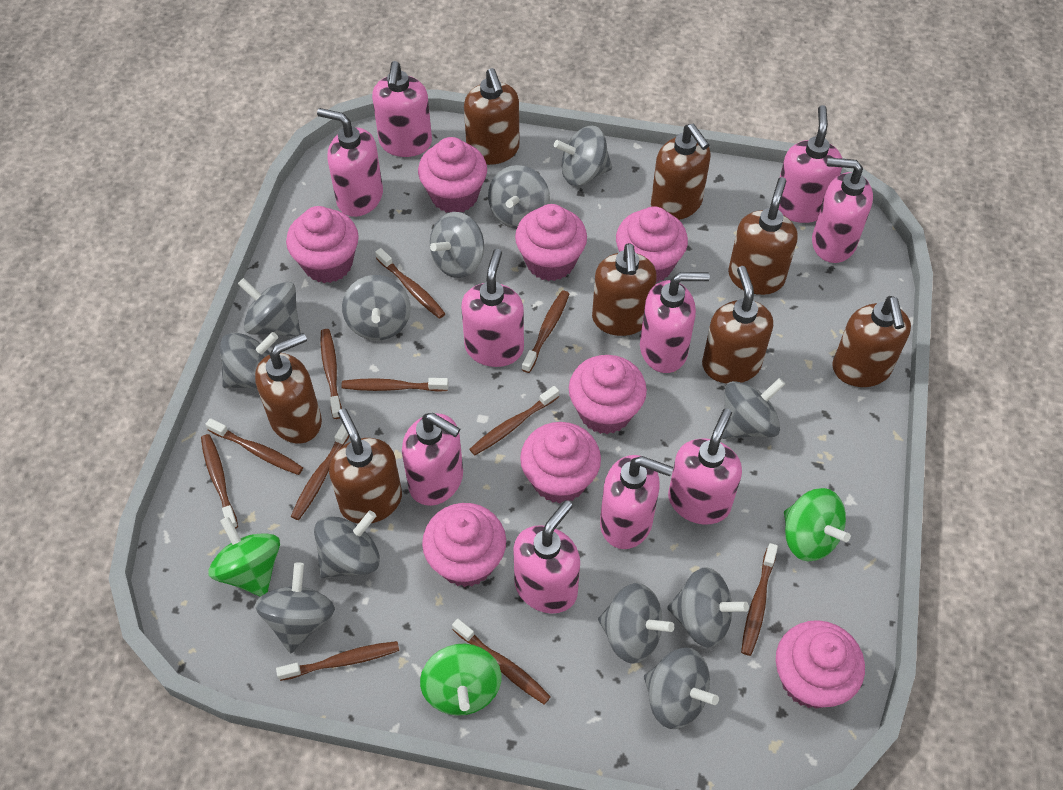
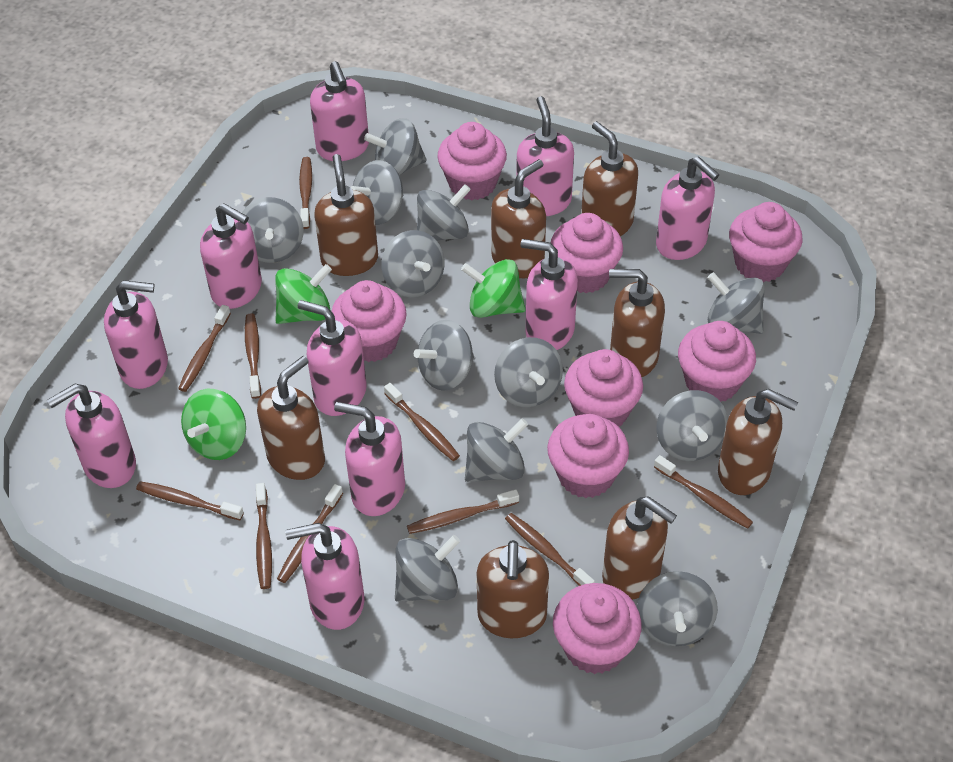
brown toothbrush: [201,434,238,529] [206,418,303,475] [276,641,399,681] [291,423,349,520] [321,329,342,419] [341,378,449,392] [375,248,446,319] [452,619,551,705] [469,386,559,456] [522,290,569,373] [741,543,778,656] = 11 -> [136,482,244,520] [178,305,231,392] [245,313,261,399] [256,483,272,589] [277,484,343,583] [299,157,312,229] [384,383,460,461] [407,489,519,534] [505,513,595,586] [654,455,753,529] = 10

